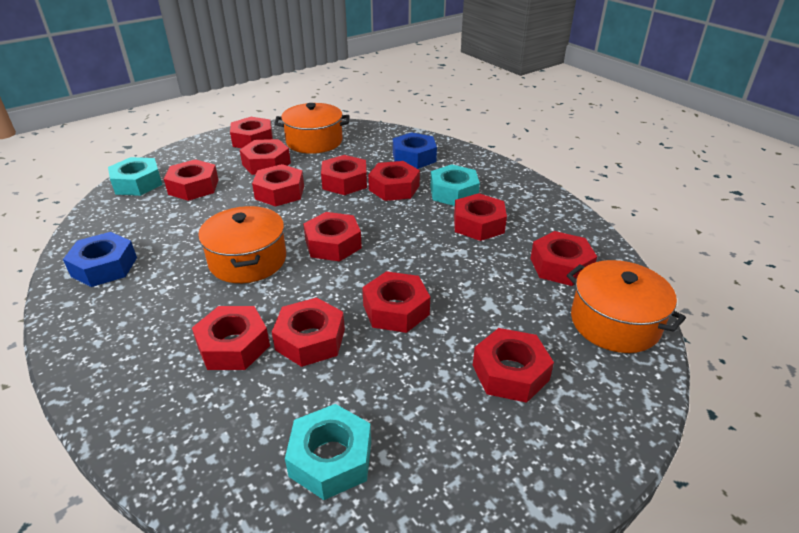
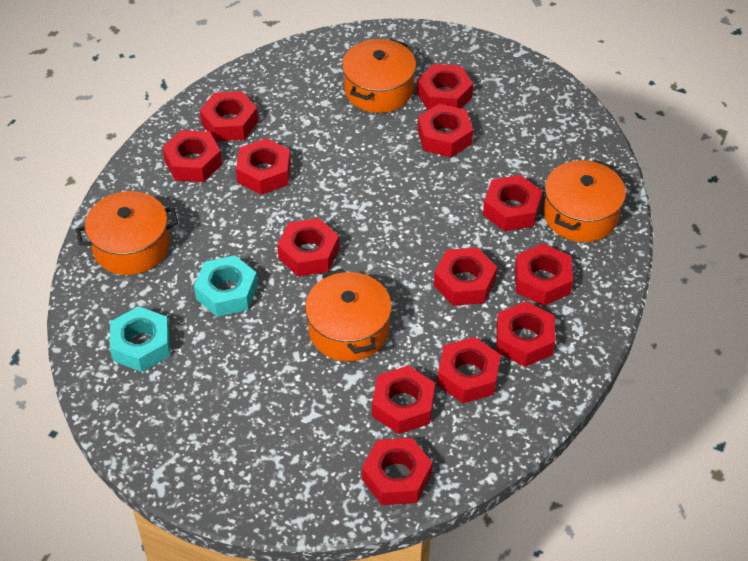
blue nut: [63,232,137,287] [393,132,437,169] = 2 -> none = 0
orange pot: [198,206,286,283] [274,103,349,154] [567,260,686,353] = 3 -> [76,191,178,275] [305,268,392,361] [342,39,416,113] [543,159,626,242] = 4
turquoise nut: [108,157,162,196] [285,404,371,500] [430,164,480,206] = 3 -> [110,306,170,372] [194,255,258,317] = 2

